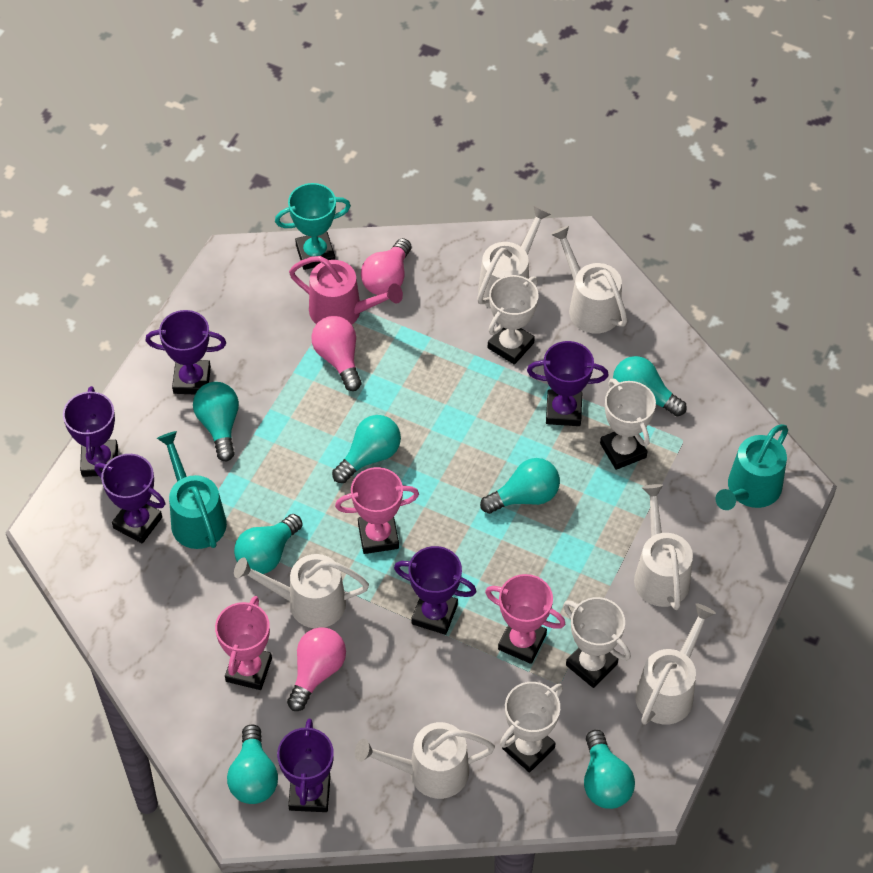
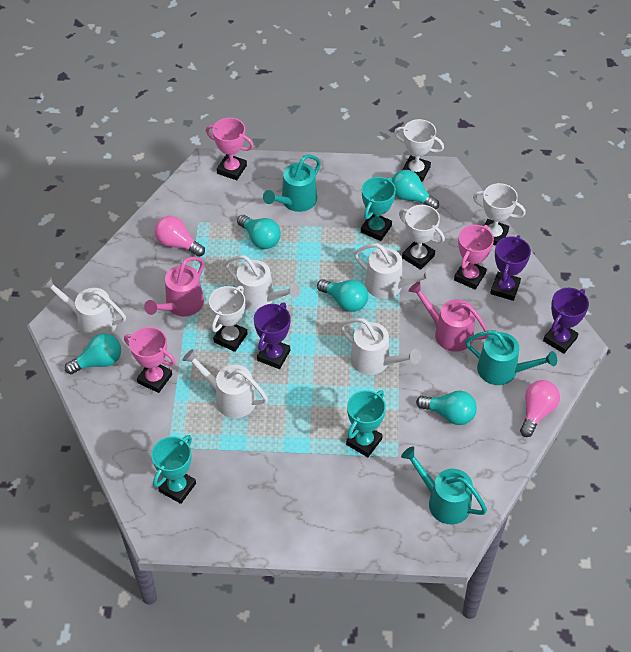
pink light bulb: [287,627,346,711] [311,316,362,391] [361,238,411,295] = 3 -> [155,216,205,257] [520,380,560,437] = 2
pink watering can: [289,256,403,325] = 1 -> [144,257,204,316] [409,281,489,352] = 2
purple trophy: [63,386,118,477] [95,454,165,543] [145,310,226,395] [277,719,334,812] [394,546,476,635] [527,341,609,426] = 6 -> [254,303,291,369] [490,235,531,301] [543,288,589,354] = 3
turquoise light bulb: [193,382,239,461] [227,725,278,804] [234,514,303,574] [332,415,401,483] [480,458,560,514] [584,730,635,809] [613,356,687,416] = 7 -> [65,333,121,374] [237,215,281,249] [317,279,368,312] [392,170,439,210] [416,391,477,425] = 5
turquoise trophy: [275,183,351,270] = 1 -> [151,435,196,504] [346,390,386,457] [361,177,396,241] = 3
turquoise watering can: [157,431,227,549] [715,424,788,510] = 2 -> [263,154,321,212] [401,447,487,524] [465,330,557,385] = 3
white watering can: [234,554,369,628] [355,722,495,799] [477,205,551,309] [551,226,628,334] [634,484,693,610] [635,603,716,725] = 6 -> [41,276,126,339] [183,349,268,418] [225,255,301,311] [340,318,421,375] [354,243,435,299] = 5

